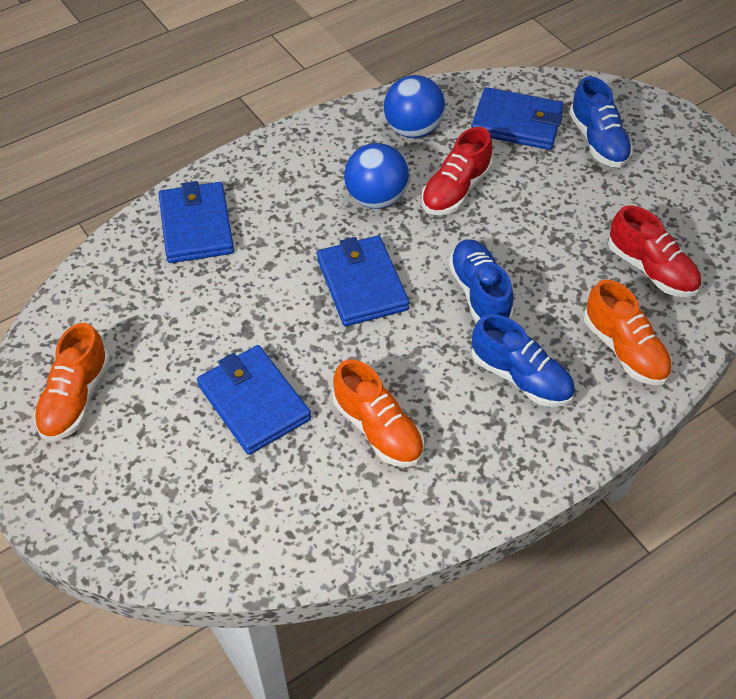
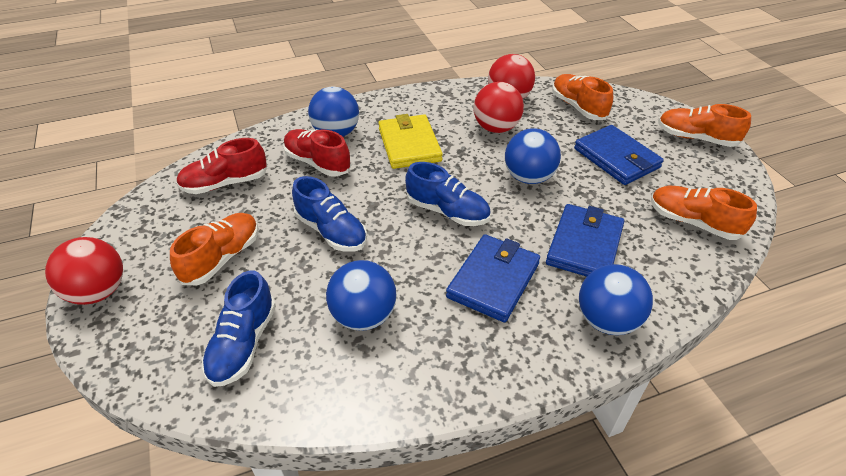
blue ball: [344,143,409,209] [384,75,445,138] = 2 -> [308,87,359,137] [326,260,396,331] [505,128,561,184] [579,264,653,335] = 4
blue wallet: [158,181,234,263] [197,345,311,455] [317,235,409,326] [471,87,564,150] = 4 -> [446,234,540,323] [546,204,624,277] [574,125,664,185] = 3
orange shoe: [34,323,110,441] [333,359,424,467] [584,280,672,385] = 3 -> [170,213,258,286] [552,74,613,120] [651,186,757,240] [658,104,751,147] = 4
red ball: none = 0 -> [45,237,123,305] [473,82,524,133] [488,54,535,99] = 3
yellow wallet: none = 0 -> [378,114,443,169] = 1

